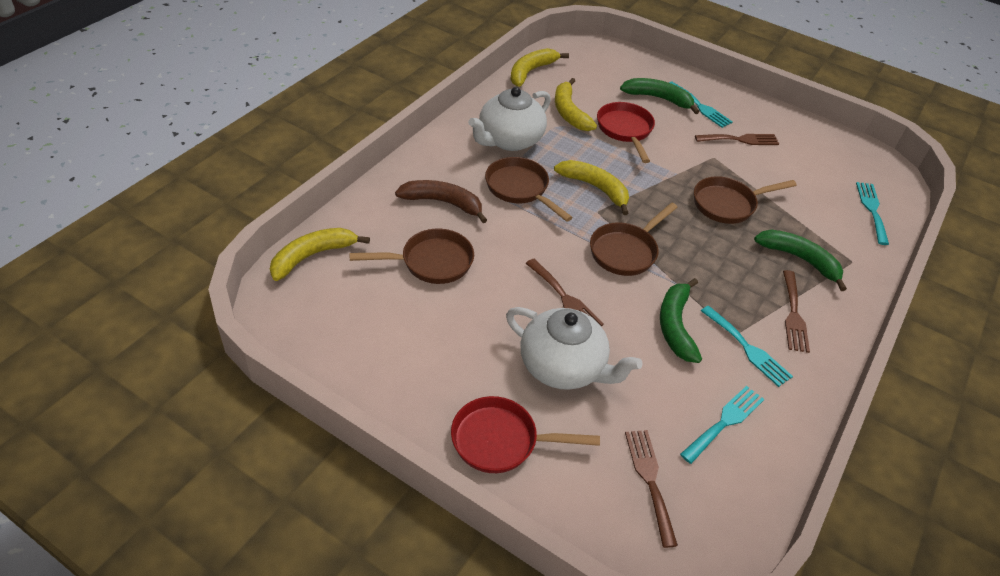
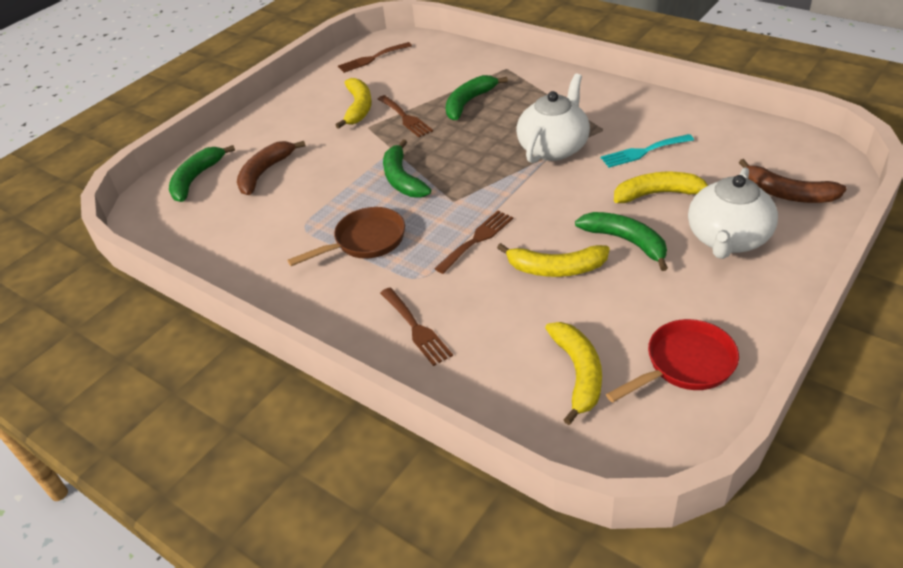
brown banana: [395,180,487,223] = 1 -> [237,141,305,195] [739,159,847,203] = 2
brown pan: [349,229,474,284] [485,157,573,222] [590,203,678,276] [694,176,797,224] = 4 -> [287,207,405,266] = 1
green banana: [620,78,700,114] [660,278,702,363] [754,230,847,291] = 3 -> [169,145,235,202] [383,139,431,198] [446,75,508,120] [575,212,668,271] = 4
red pan: [451,396,600,473] [597,102,655,163] = 2 -> [606,319,739,402] = 1
turquoise fork: [669,82,733,128] [680,386,764,464] [701,306,793,387] [856,182,889,245] = 4 -> [601,134,694,168] = 1

